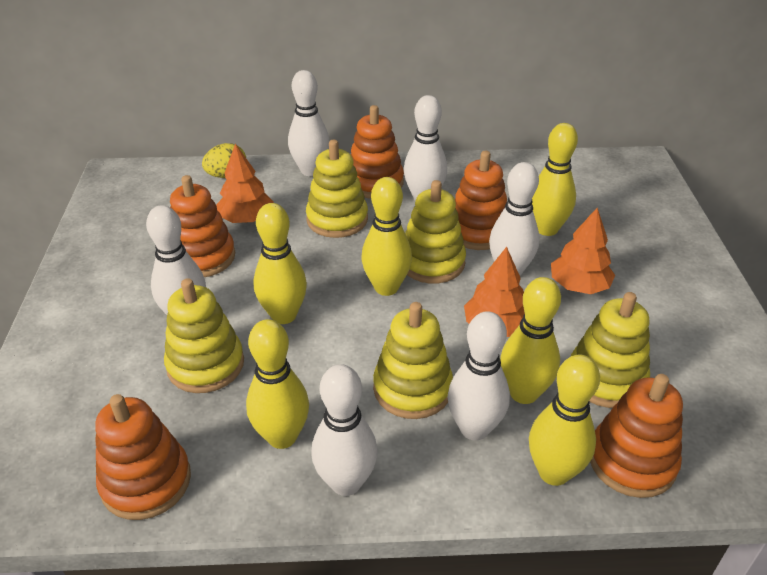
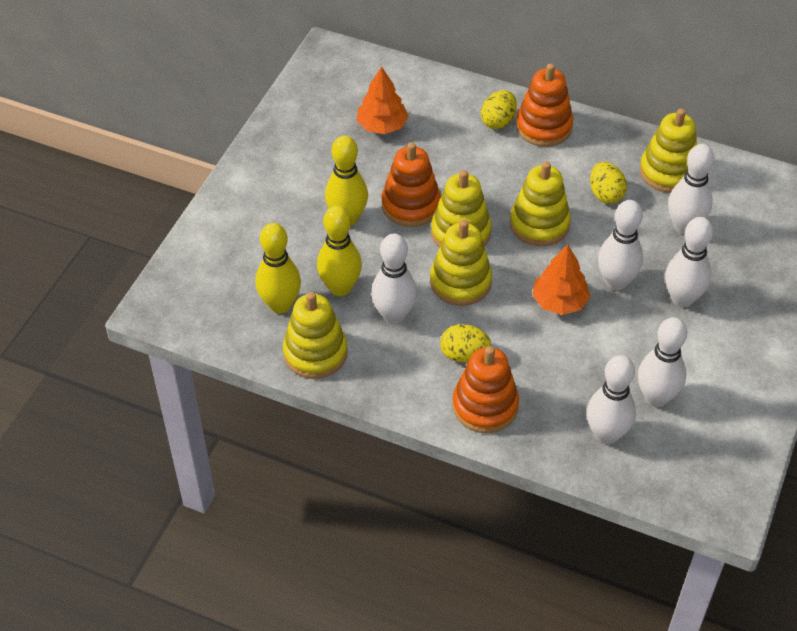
orange stacking toy: [95,394,191,520] [170,175,235,277] [351,105,404,199] [455,151,507,250] [590,374,683,498] = 5 -> [381,142,441,227] [452,346,519,433] [516,63,573,147] = 3
orange tree: [216,144,274,223] [464,247,525,337] [551,208,615,294] = 3 -> [357,66,408,134] [532,245,590,315] = 2
yellow bowling pin: [246,319,309,449] [253,203,307,324] [361,177,412,296] [500,277,561,404] [529,355,600,486] [532,123,578,236] = 6 -> [256,223,301,313] [317,206,362,296] [325,136,368,226] = 3
yellow egg: [202,143,246,178] = 1 -> [440,324,491,362] [481,90,517,129] [590,162,627,204] = 3

